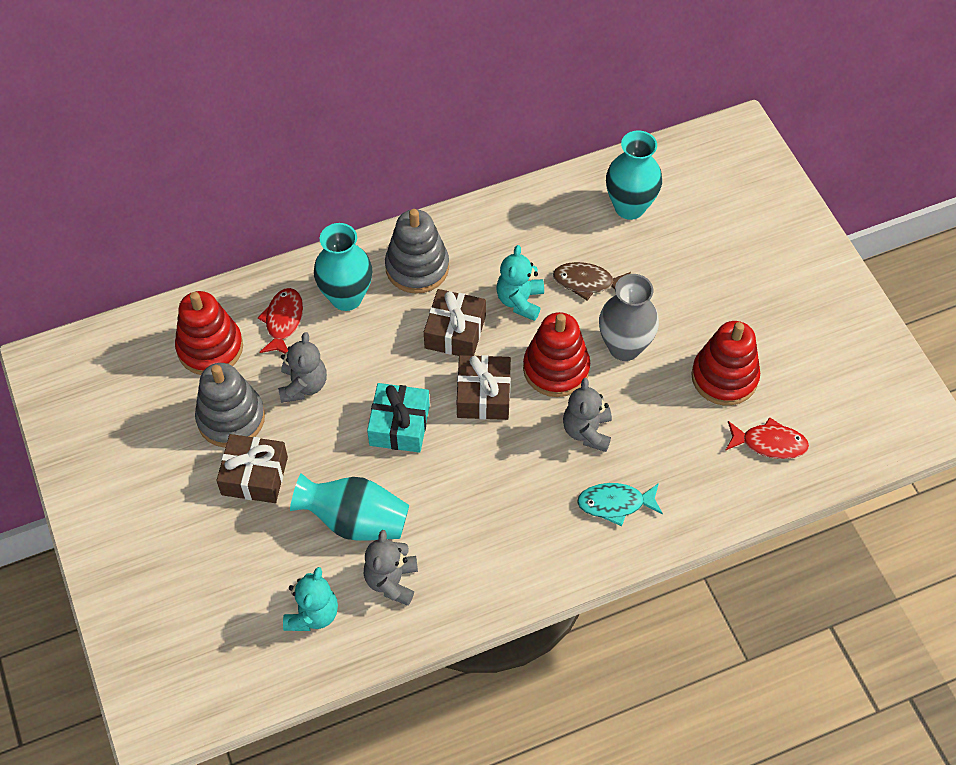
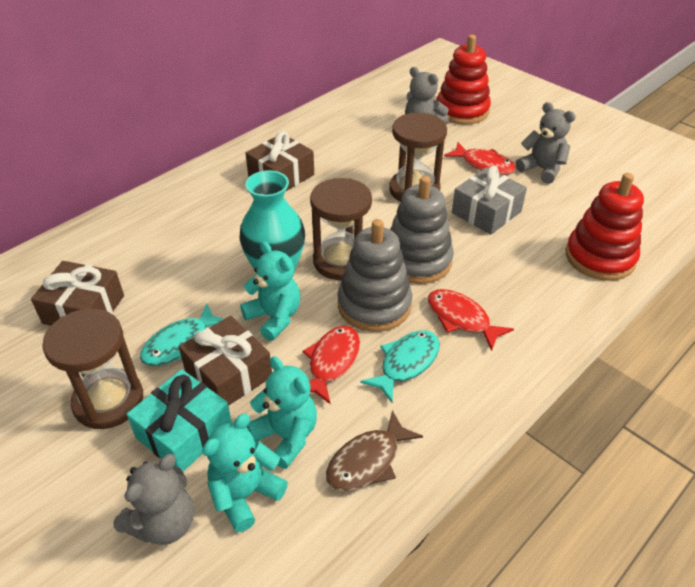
brown hourglass: none = 0 -> [42,309,143,429] [310,178,372,280] [389,113,447,202] = 3
grey gift: none = 0 -> [452,166,527,235] = 1
grey vase: [599,274,659,361] = 1 -> none = 0
red fish: [258,288,303,354] [725,417,809,459] = 2 -> [302,326,360,404] [428,289,514,351] [444,142,516,175] = 3
red stacking toy: [175,291,243,375] [523,312,590,397] [691,321,760,406] = 3 -> [437,35,491,125] [566,173,644,281] = 2
turquoise fish: [577,483,663,526] = 1 -> [140,303,224,366] [360,330,440,403] = 2
turquoise teddy bear: [283,567,338,631] [496,245,544,321] = 2 -> [202,414,288,532] [240,241,300,341] [247,356,317,469] = 3
turquoise vase: [290,473,409,541] [314,223,372,311] [606,130,662,220] = 3 -> [239,170,305,272] = 1

